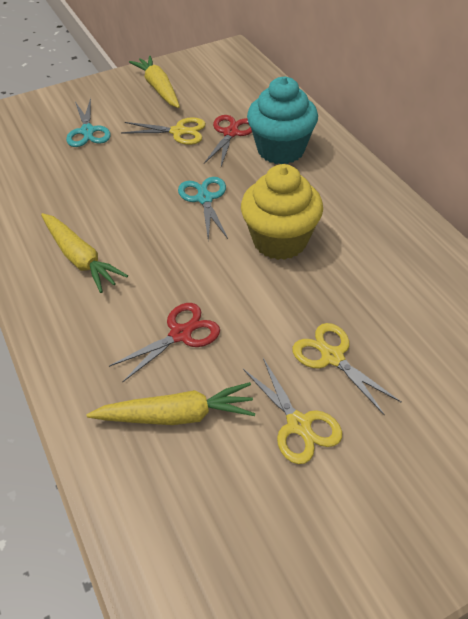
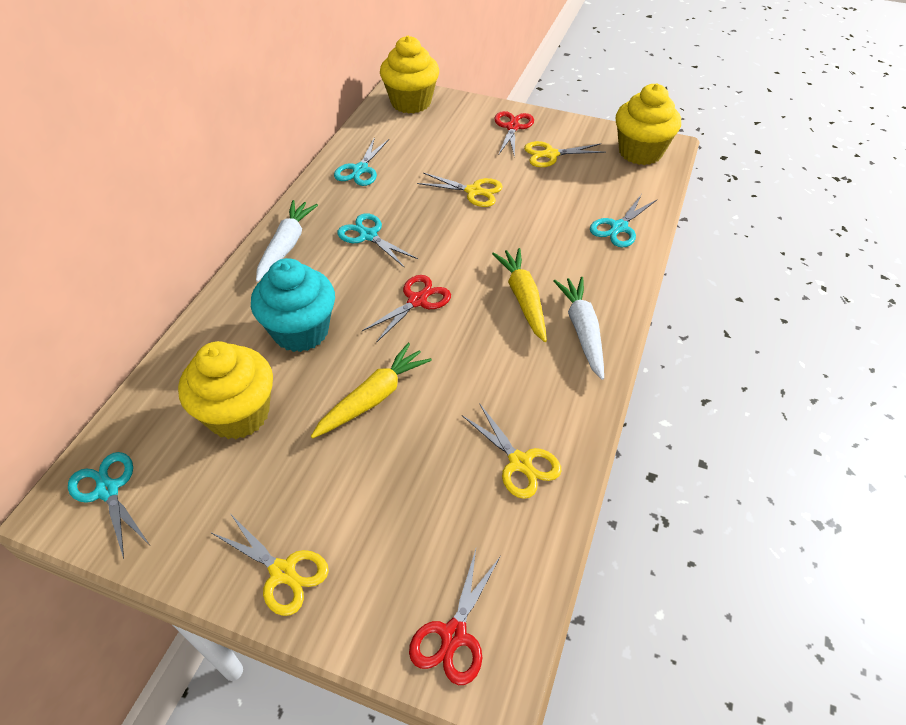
red scissors: [109,303,220,383] [204,115,252,166] = 2 -> [362,275,451,343] [409,549,501,685] [494,111,534,158] = 3
turquoise scissors: [66,98,111,147] [178,177,228,240] = 2 -> [68,452,149,559] [334,137,389,186] [337,213,418,267] [590,194,657,248] = 4
white carrot: none = 0 -> [256,200,318,282] [554,277,604,380] = 2
yellow carrot: [41,213,128,293] [86,382,255,425] [129,56,180,108] = 3 -> [311,342,432,438] [492,248,547,342] = 2
yellow cupcake: [241,164,323,260] = 1 -> [178,341,273,439] [380,36,439,114] [615,83,681,165] = 3
yellow scissors: [121,117,206,145] [243,358,342,464] [292,323,402,416] = 3 -> [212,515,329,616] [417,173,503,207] [462,403,561,499] [524,141,606,167] = 4

